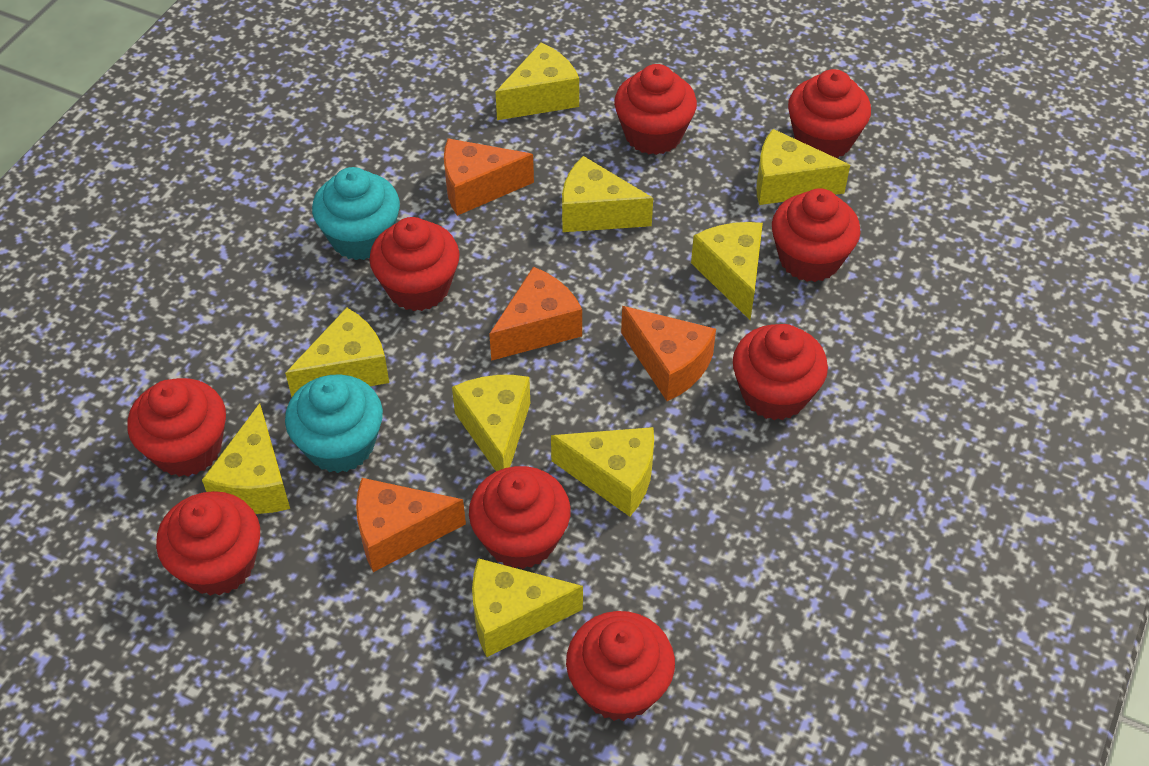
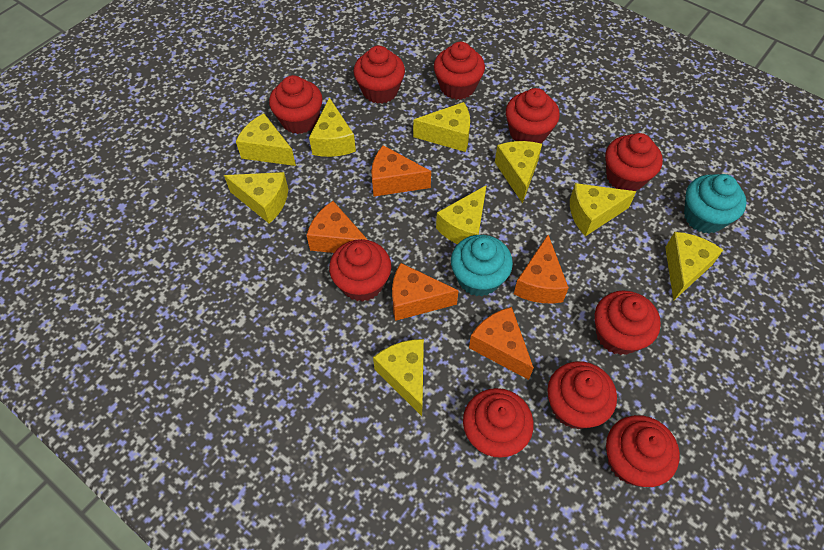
orange cheese: [356,478,466,572] [444,138,534,216] [489,267,582,361] [621,306,716,401] = 4 -> [306,201,368,253] [371,145,431,196] [392,263,459,321] [469,307,534,380] [514,235,569,303] = 5
red cupcake: [127,378,226,477] [156,491,260,596] [369,217,460,311] [469,466,571,569] [566,611,675,721] [614,64,697,155] [733,324,828,420] [772,188,861,282] [788,69,871,159] = 9 -> [269,75,323,134] [329,239,391,302] [354,46,405,104] [434,42,485,100] [463,388,534,458] [506,88,560,143] [547,361,617,429] [595,291,661,355] [605,133,663,191] [606,415,680,487] = 10

